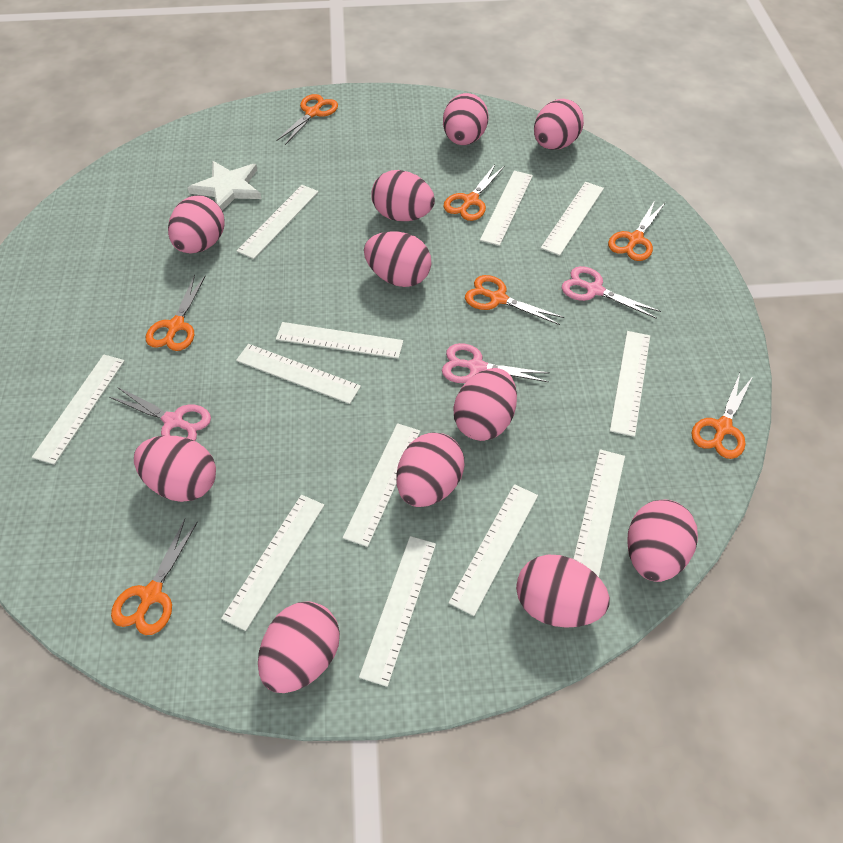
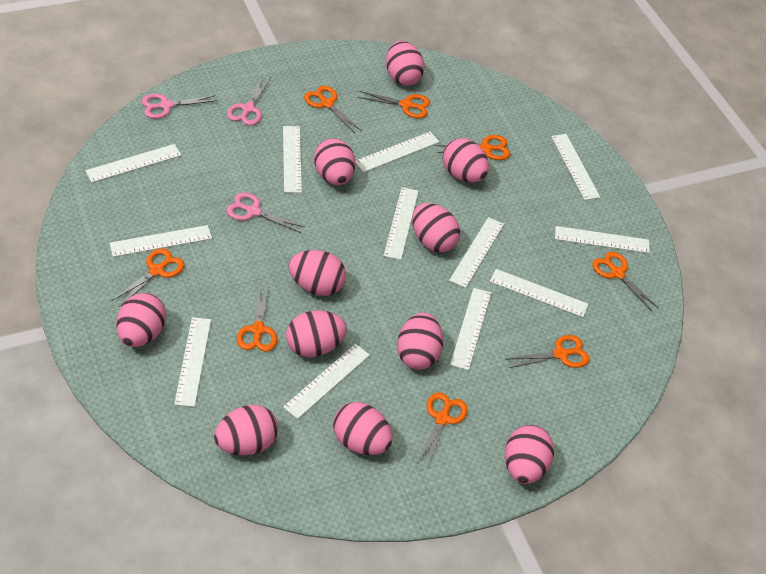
orange scissors: [111,519,198,635] [146,275,206,351] [277,94,338,145] [443,164,505,221] [465,275,564,325] [608,200,665,261] [692,373,753,459] = 7 -> [112,248,184,307] [237,284,277,352] [304,86,362,132] [357,91,430,118] [417,392,468,467] [436,135,510,160] [507,335,589,368] [592,251,659,311] = 8
white star: [187,161,262,211] = 1 -> none = 0

